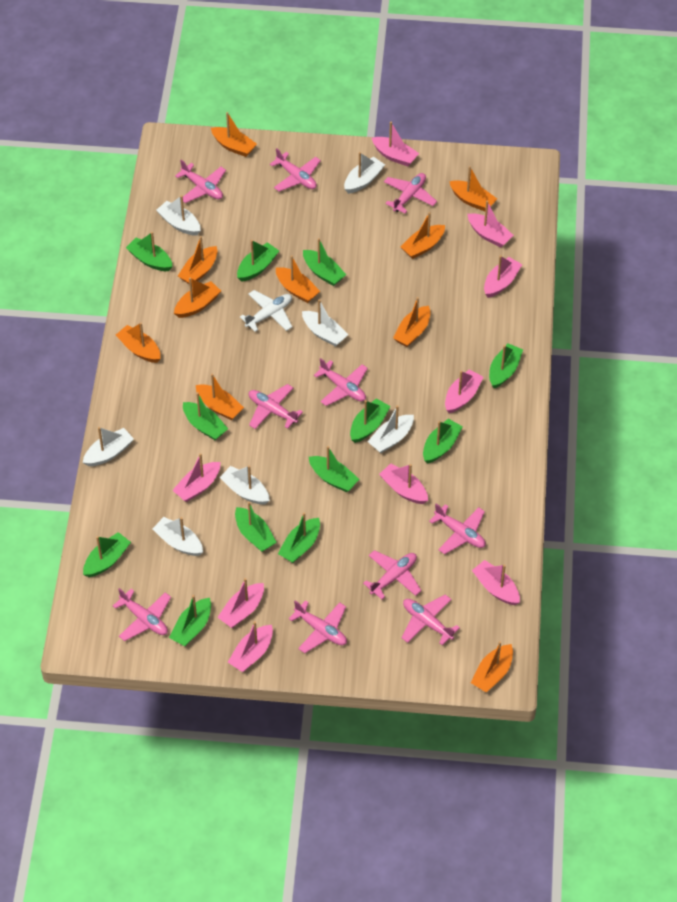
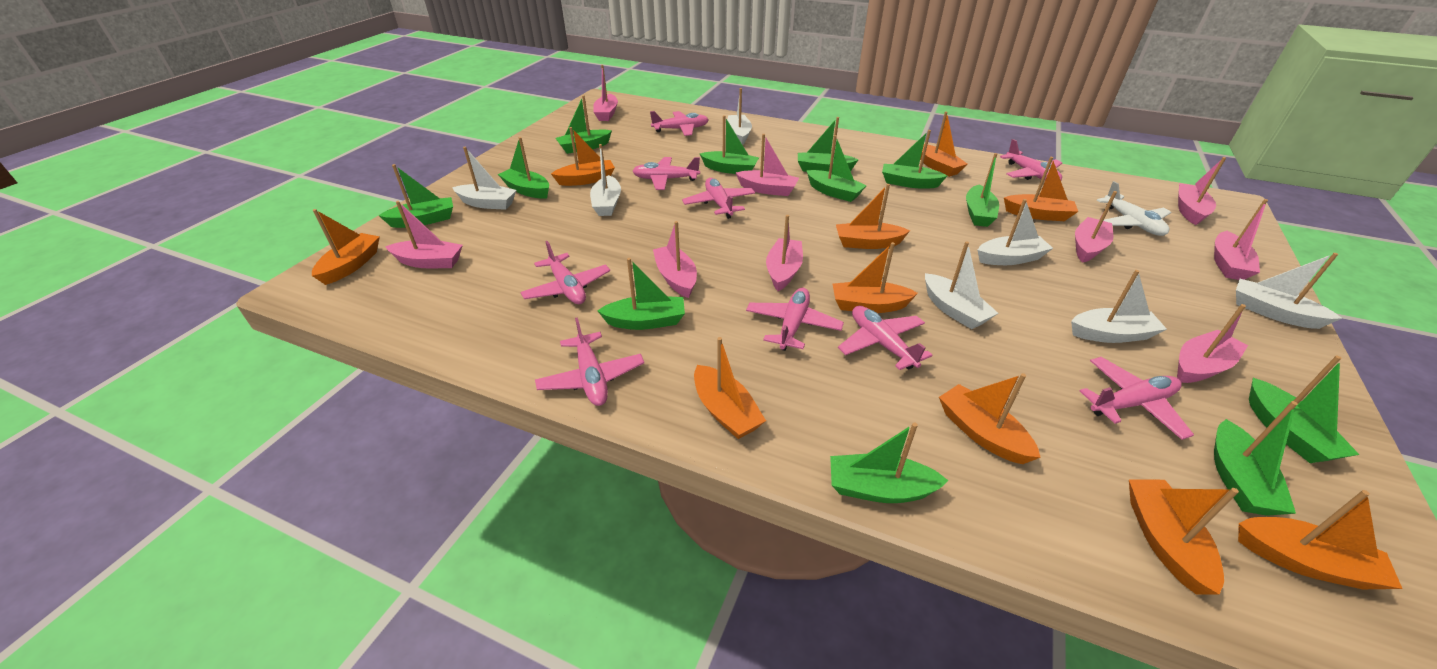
pink plane: [113,588,171,641] [175,160,226,203] [249,384,303,429] [270,148,321,192] [289,600,347,653] [314,358,368,406] [363,550,422,599] [384,173,437,213] [402,595,460,646] [429,503,486,554] = 10 -> [520,241,610,304] [535,317,644,406] [633,157,700,190] [650,111,709,136] [682,178,755,219] [746,288,844,351] [838,306,933,370] [1000,139,1062,181] [1080,357,1194,440] = 9

